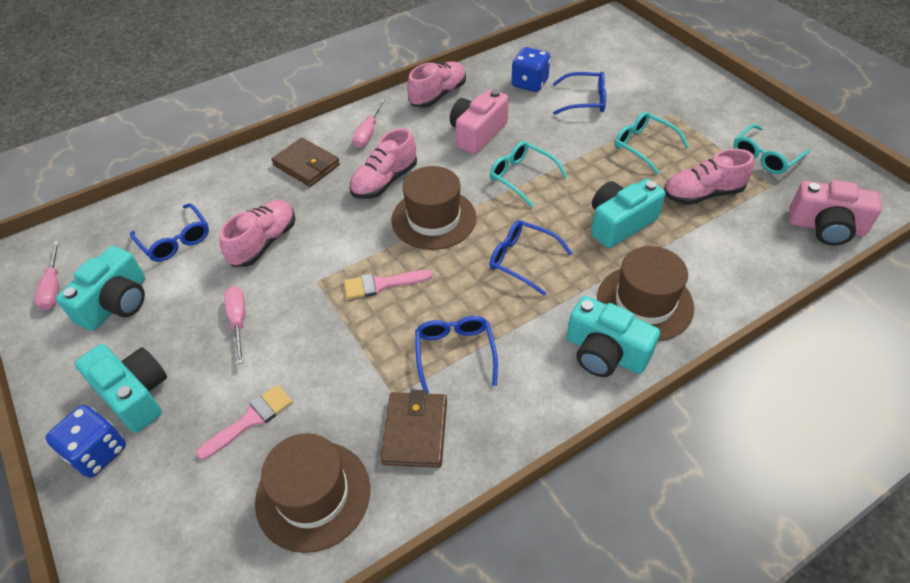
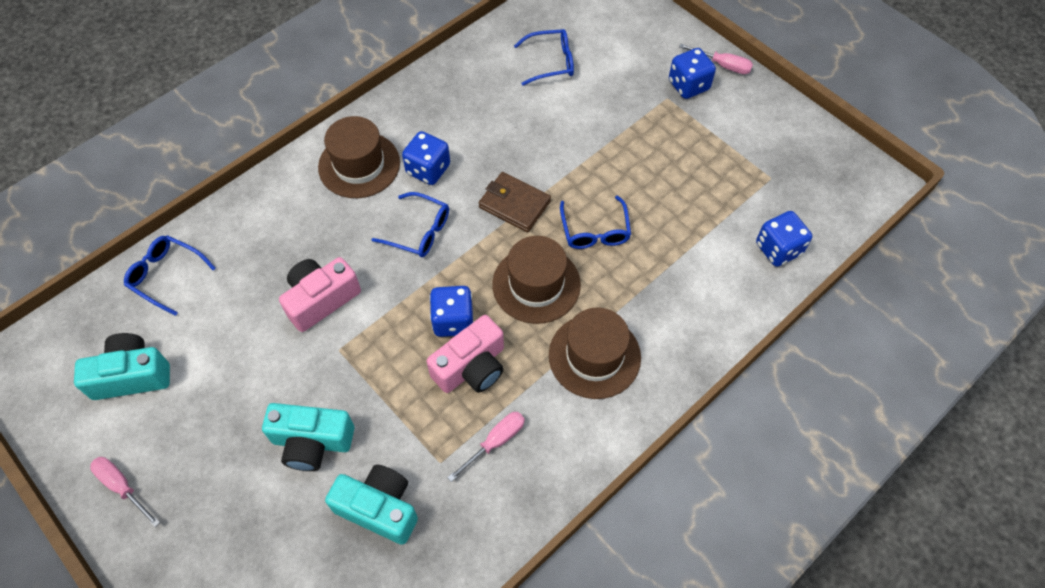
blue dice: [45,405,126,478] [511,47,550,92] = 2 -> [402,131,450,185] [430,286,474,337] [669,48,716,99] [756,211,812,267] = 4
brown wallet: [271,138,340,187] [381,390,447,468] = 2 -> [479,172,551,232] = 1
pink brush: [196,385,293,460] [344,270,432,299] = 2 -> none = 0
pink shoe: [219,200,295,267] [350,128,417,199] [407,61,466,108] [664,149,754,205] = 4 -> none = 0
turquoise camera: [56,246,145,331] [75,344,167,433] [567,296,660,377] [591,179,665,248] = 4 -> [74,333,170,400] [262,403,354,471] [325,464,418,545] = 3
turquoise glasses: [490,141,568,207] [615,112,689,174] [733,124,810,174] = 3 -> none = 0

